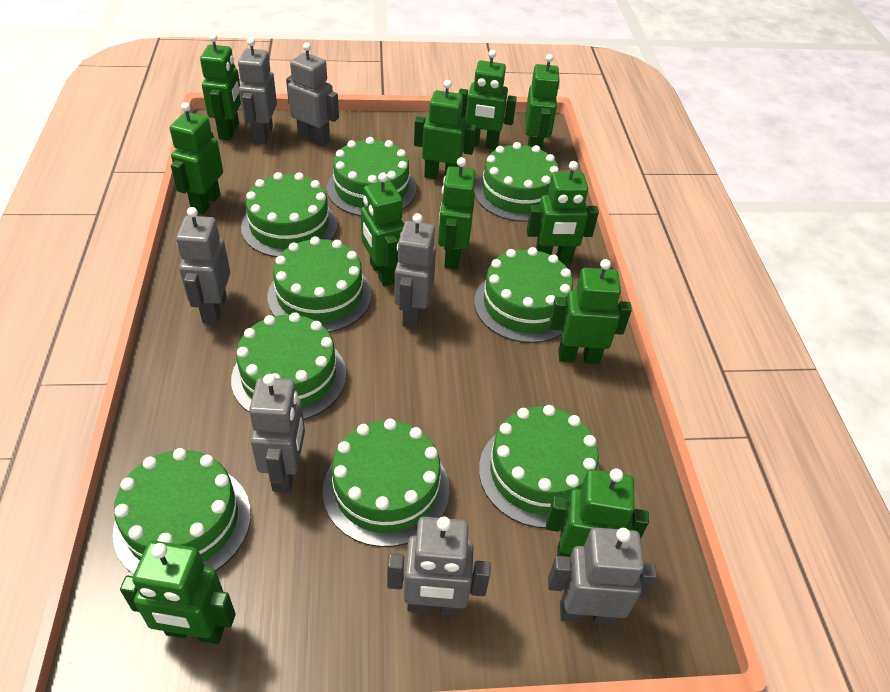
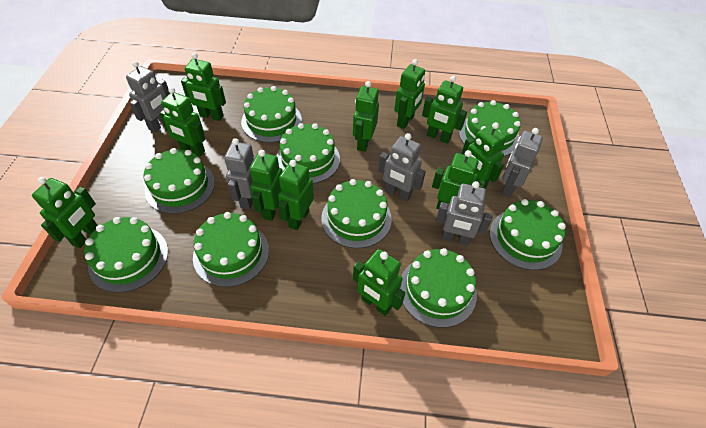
grey robot: [176,207,230,324] [238,38,277,144] [249,374,305,493] [286,42,339,147] [387,516,491,615] [394,213,436,328] [548,527,657,625] = 7 -> [126,61,170,133] [224,138,255,210] [378,133,426,201] [436,181,493,246] [501,128,543,197] = 5

